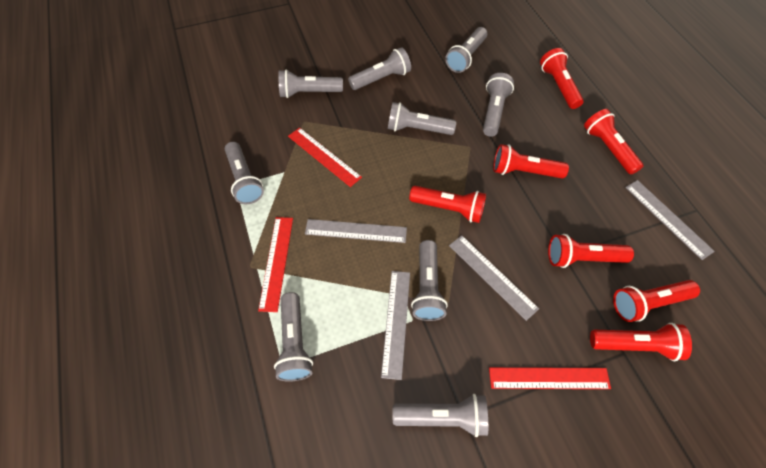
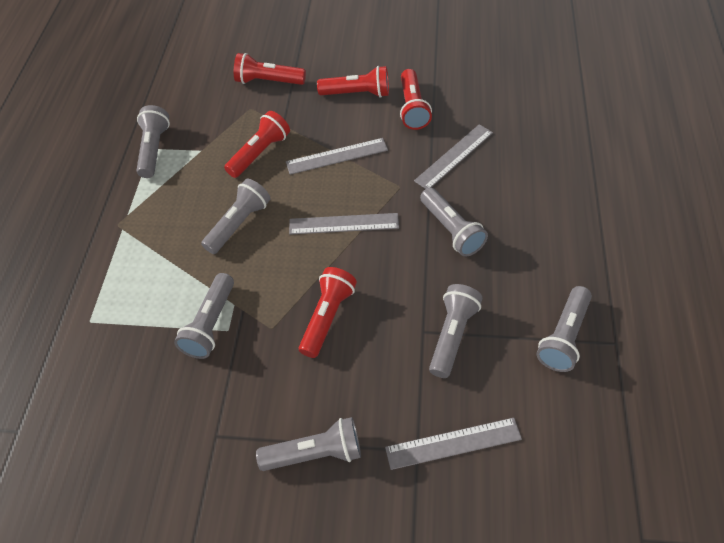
grey flashlight: [225,142,264,204] [274,292,313,382] [278,69,343,98] [348,47,411,90] [388,102,456,135] [392,394,488,437] [411,240,448,321] [445,27,487,73] [483,73,514,137] = 9 -> [136,105,170,178] [174,273,234,359] [201,179,271,254] [256,417,361,471] [420,188,488,257] [429,284,482,378] [537,286,592,372] = 7
red flashlight: [409,186,486,223] [493,144,569,178] [540,48,584,109] [548,234,634,268] [584,109,643,175] [590,323,692,361] [613,280,700,322] = 7 -> [224,111,290,178] [234,53,306,85] [299,267,357,358] [317,66,389,98] [400,69,432,130] = 5
red ruler: [258,217,293,312] [288,128,362,187] [489,367,611,389] = 3 -> none = 0

